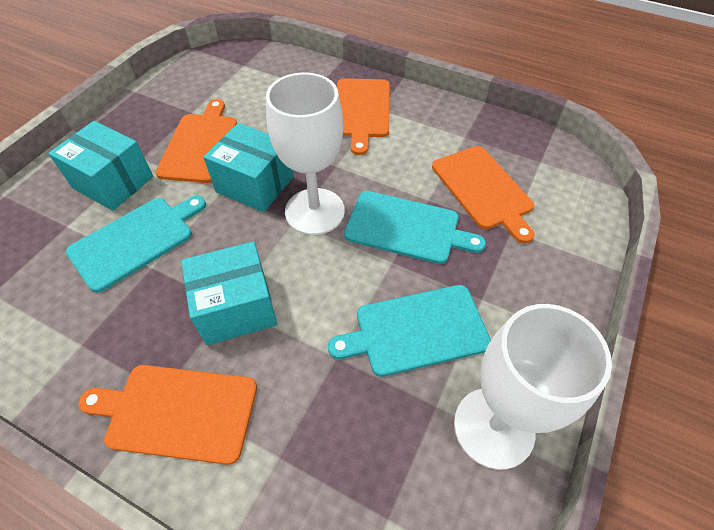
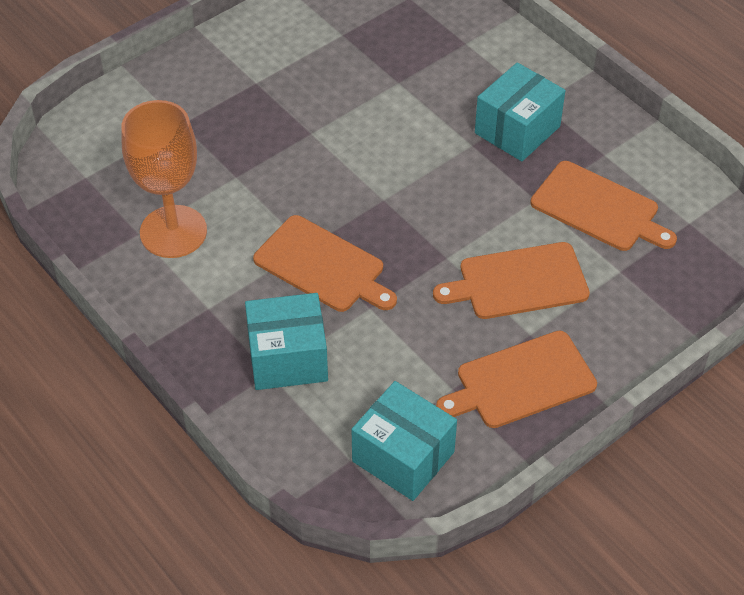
orange goblet: none = 0 -> [121,100,207,258] = 1
turquoise cutting board: [66,196,206,293] [328,285,491,377] [344,191,486,264] = 3 -> none = 0
white goblet: [266,72,345,235] [454,304,612,470] = 2 -> none = 0

